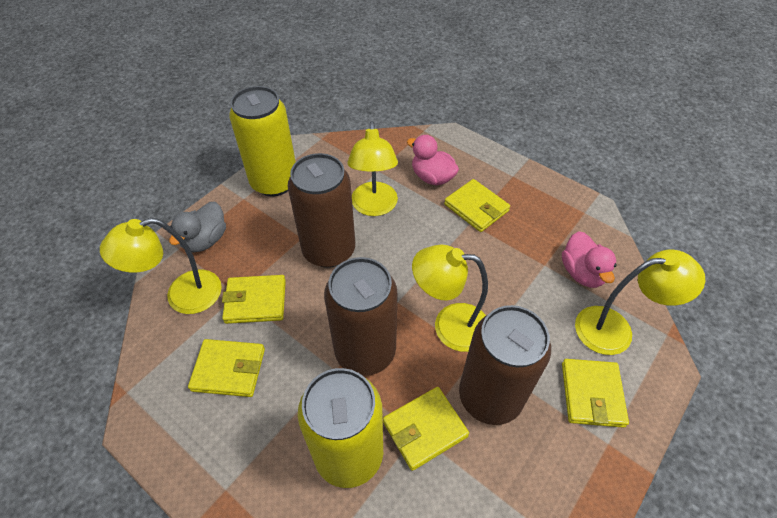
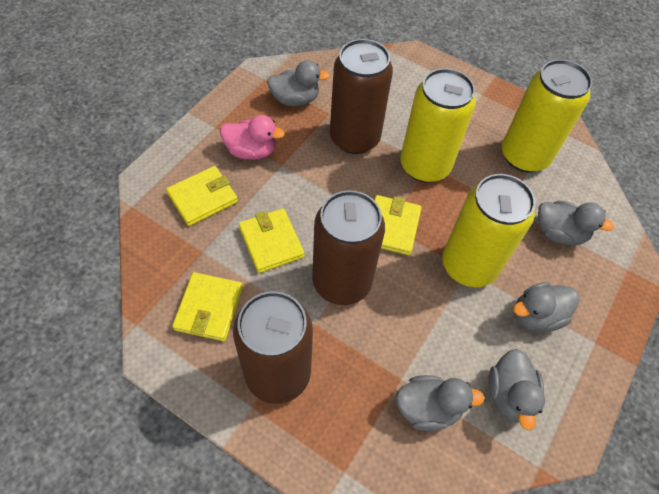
grey duck: [169,202,226,252] = 1 -> [267,60,330,106] [396,375,485,431] [489,349,545,430] [513,282,579,332] [538,201,614,245] = 5
pink duck: [407,135,459,185] [562,231,617,288] = 2 -> [220,115,285,160] = 1
yellow can: [229,86,296,196] [298,368,383,488] = 2 -> [400,68,476,183] [442,174,535,287] [502,59,592,172] = 3
yellow lamp: [100,218,222,314] [347,121,398,216] [412,245,488,352] [575,249,705,355] = 4 -> none = 0
yellow wallet: [188,339,265,397] [222,275,286,324] [383,387,469,471] [444,179,510,232] [562,359,629,428] = 5 -> [166,166,238,226] [172,272,243,341] [239,208,304,273] [374,195,422,255] = 4

